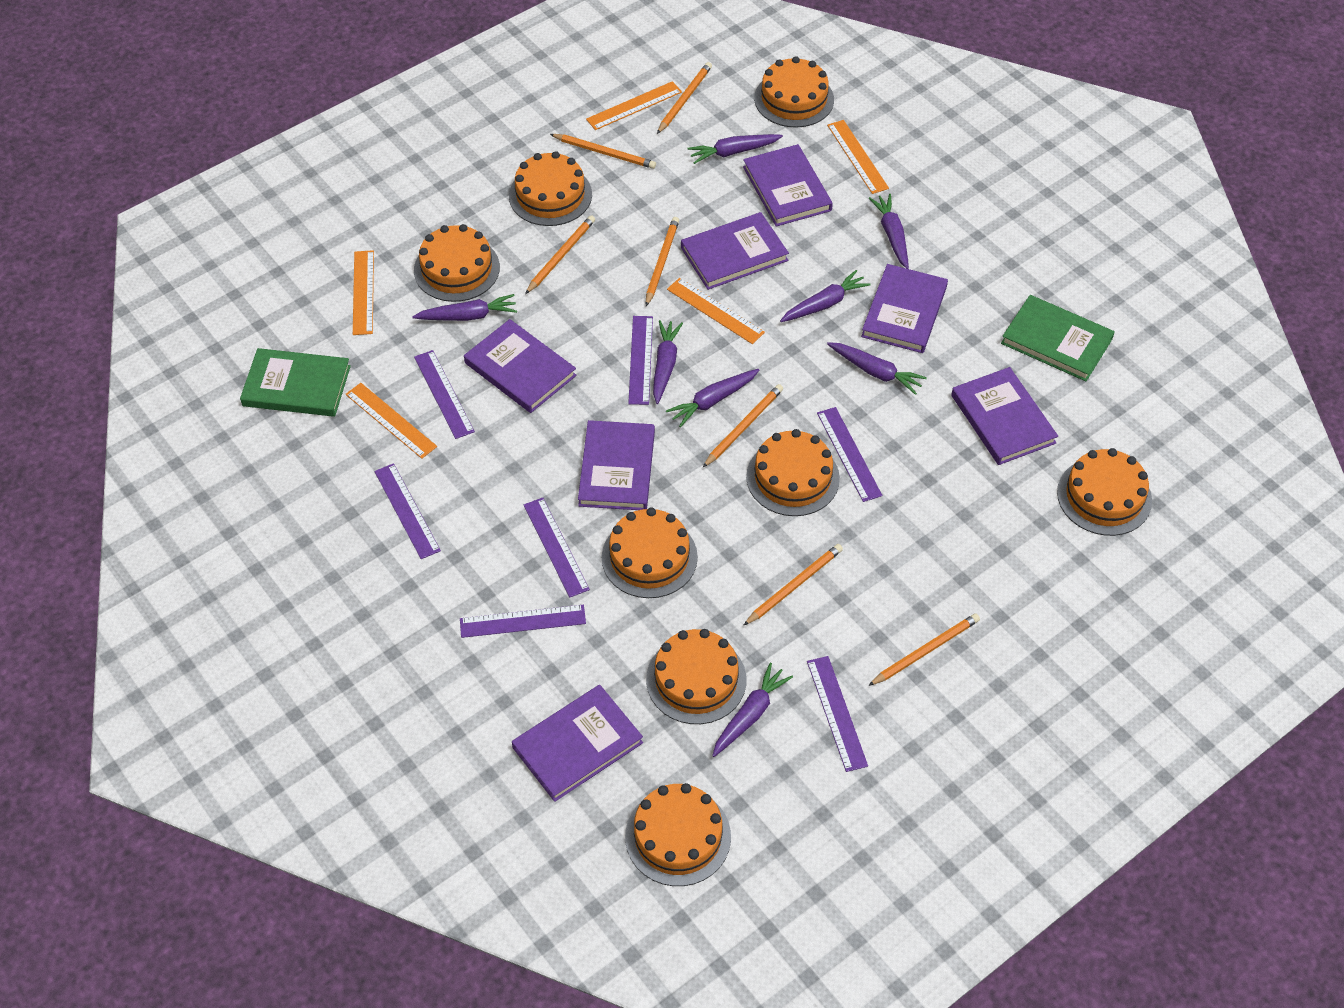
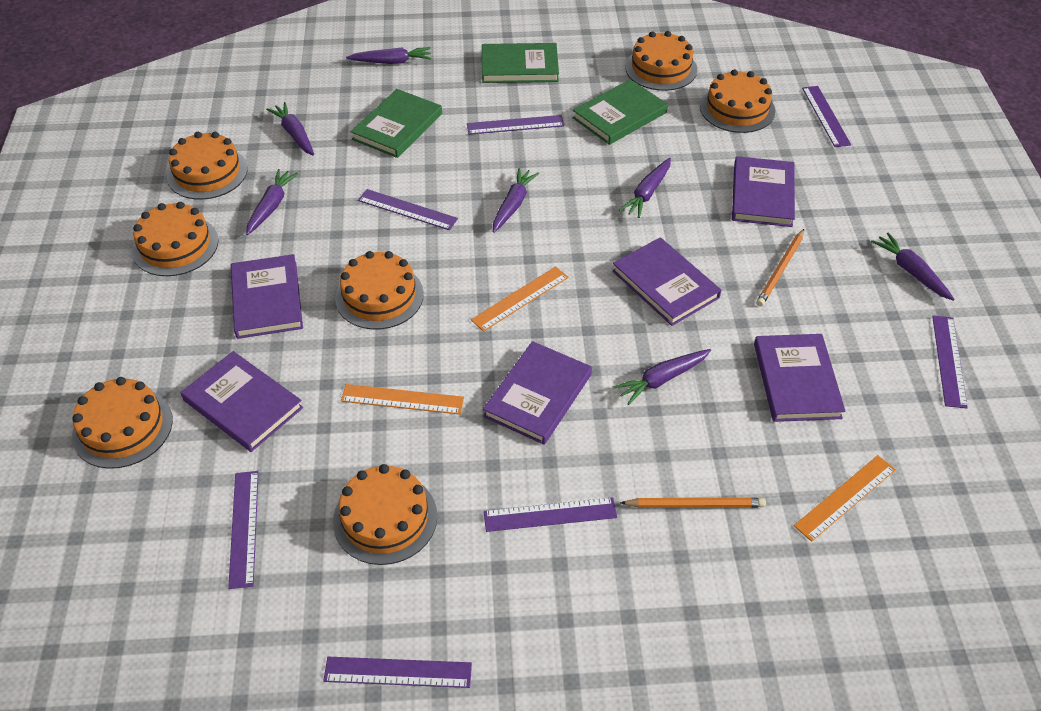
green book: [240,348,351,417] [1001,295,1115,381] = 2 -> [351,89,442,158] [482,43,559,83] [572,79,668,145] = 3
orange cake: [414,224,500,302] [509,151,592,226] [602,507,698,598] [625,783,731,886] [646,629,746,724] [746,429,840,516] [754,56,834,128] [1057,448,1152,536] = 8 -> [72,377,173,469] [132,202,218,276] [167,132,248,200] [333,464,437,565] [335,251,424,330] [625,31,697,91] [700,69,775,133] = 7
orange pencil: [525,215,595,294] [550,134,656,169] [646,217,679,306] [657,62,712,134] [703,384,783,467] [743,544,843,626] [868,613,980,686] = 7 -> [620,498,766,508] [756,229,804,306] = 2
orange ruler: [345,383,437,459] [353,250,374,335] [586,81,682,130] [667,278,765,344] [827,120,889,194] = 5 -> [341,384,464,415] [471,266,569,332] [794,455,896,542] = 3
purple book: [464,319,577,413] [512,685,643,802] [578,420,655,510] [681,212,789,290] [743,144,833,227] [861,264,948,353] [951,367,1058,465] = 7 -> [181,351,303,452] [231,254,303,339] [483,341,592,445] [612,237,721,326] [732,156,795,227] [754,334,845,422] = 6
purple carrot: [412,294,517,321] [653,320,683,404] [666,369,759,427] [687,134,783,164] [712,662,793,757] [780,270,871,322] [827,342,927,395] [869,194,909,269] = 8 -> [246,169,299,235] [266,102,314,156] [346,47,431,64] [493,168,539,233] [613,349,711,405] [619,158,671,218] [871,232,955,301] = 7

